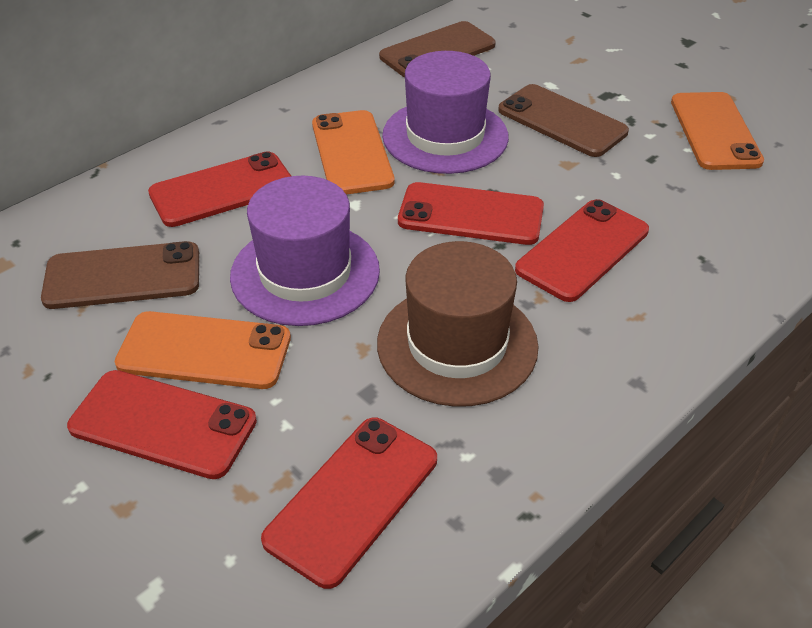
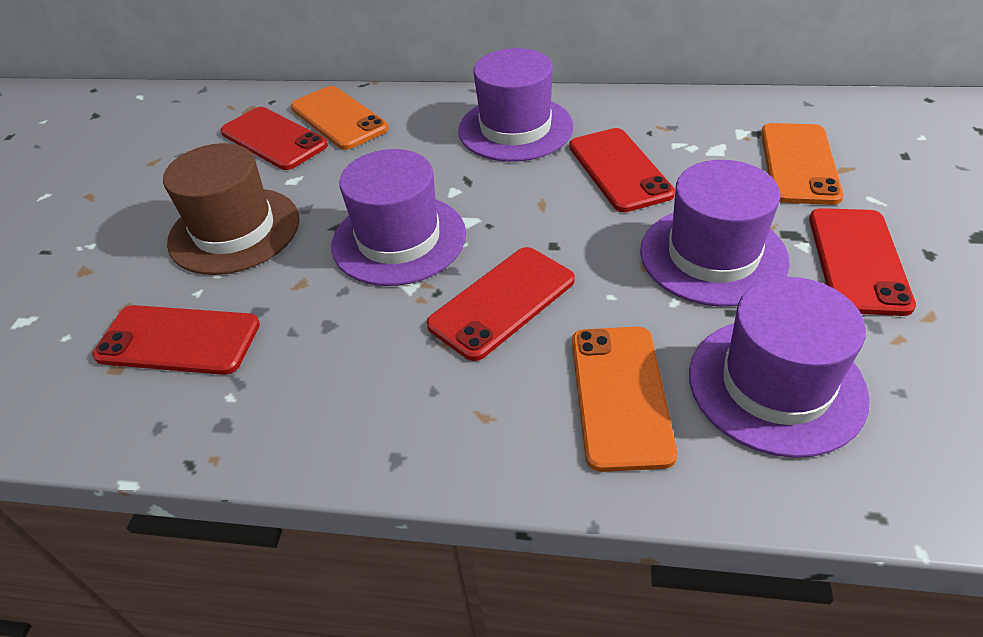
brown phone: [41,241,199,309] [379,21,496,77] [498,84,629,157] = 3 -> none = 0
purple hat: [230,176,380,326] [382,51,509,174] = 2 -> [331,149,466,286] [458,48,574,162] [640,160,790,307] [689,277,870,458] = 4

